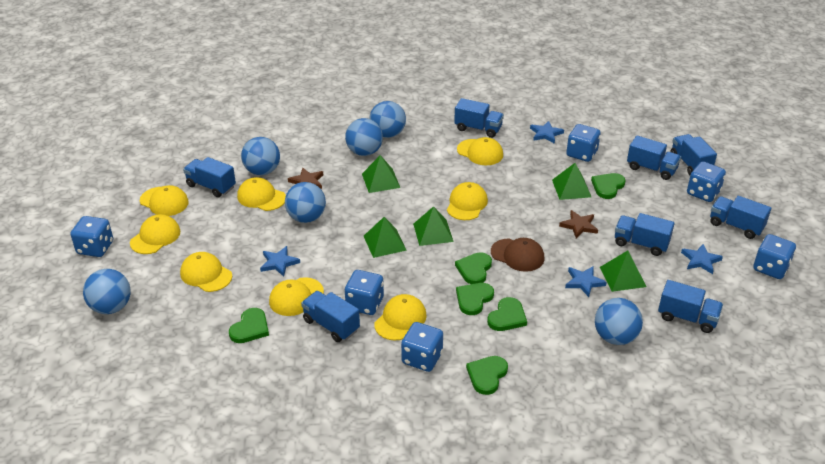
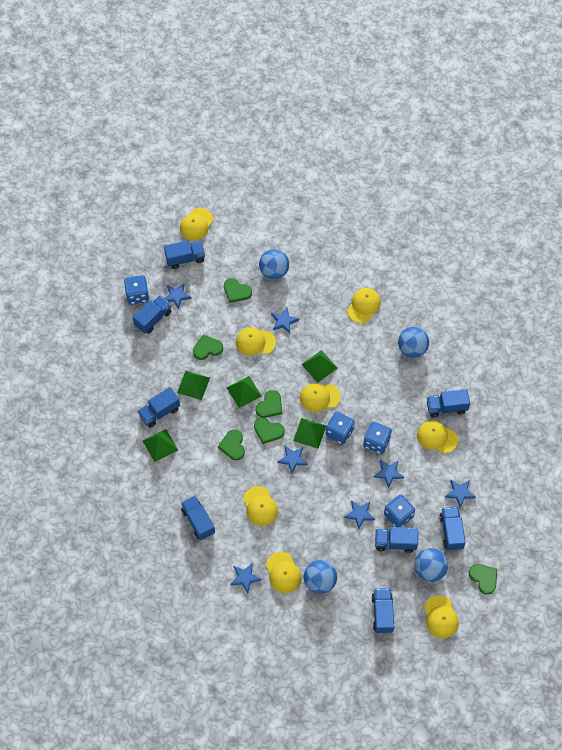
blue ball: [83,269,131,314] [241,137,280,175] [285,182,326,223] [345,118,383,156] [369,101,406,138] [595,298,643,345] = 6 -> [259,249,289,279] [304,560,337,594] [398,327,429,358] [414,548,448,582] = 4
blue dice: [70,216,113,257] [345,270,384,315] [401,322,443,372] [566,124,601,162] [687,161,726,202] [753,234,796,279] = 6 -> [124,275,149,304] [326,411,355,444] [363,422,392,454] [384,494,415,527] = 4
blue star: [260,246,300,277] [530,121,564,144] [565,266,607,297] [681,244,723,274] = 4 -> [165,283,192,309] [230,563,262,593] [271,308,299,333] [277,446,308,474] [344,500,375,529] [374,460,404,488] [445,480,476,508] = 7
brown cap: [491,238,544,272] = 1 -> none = 0
brown star: [288,167,323,189] [559,210,598,238] = 2 -> none = 0

